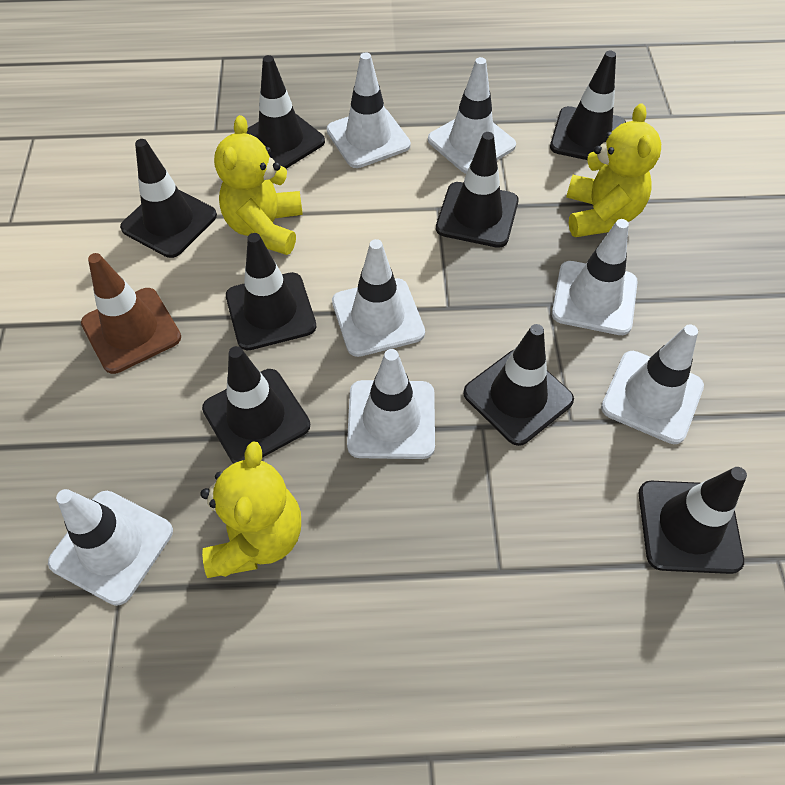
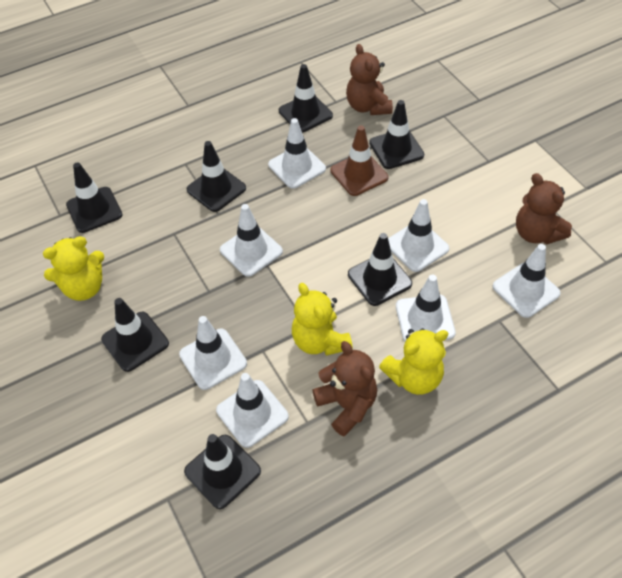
black traffic cone: [120,139,217,258] [202,346,310,464] [226,233,317,350] [246,55,325,169] [436,132,519,248] [463,324,574,446] [550,51,626,160] [639,467,747,574] = 8 -> [66,162,122,233] [101,298,169,372] [184,434,261,509] [186,141,246,212] [279,64,333,133] [348,233,412,306] [369,100,424,169] = 7
brown teddy bear: none = 0 -> [312,341,377,436] [346,44,393,115] [516,173,572,244] = 3

